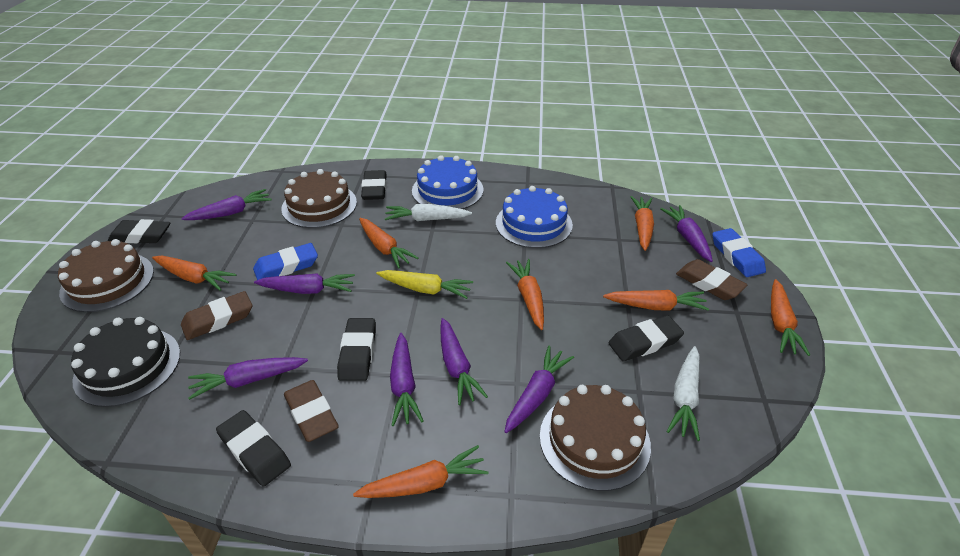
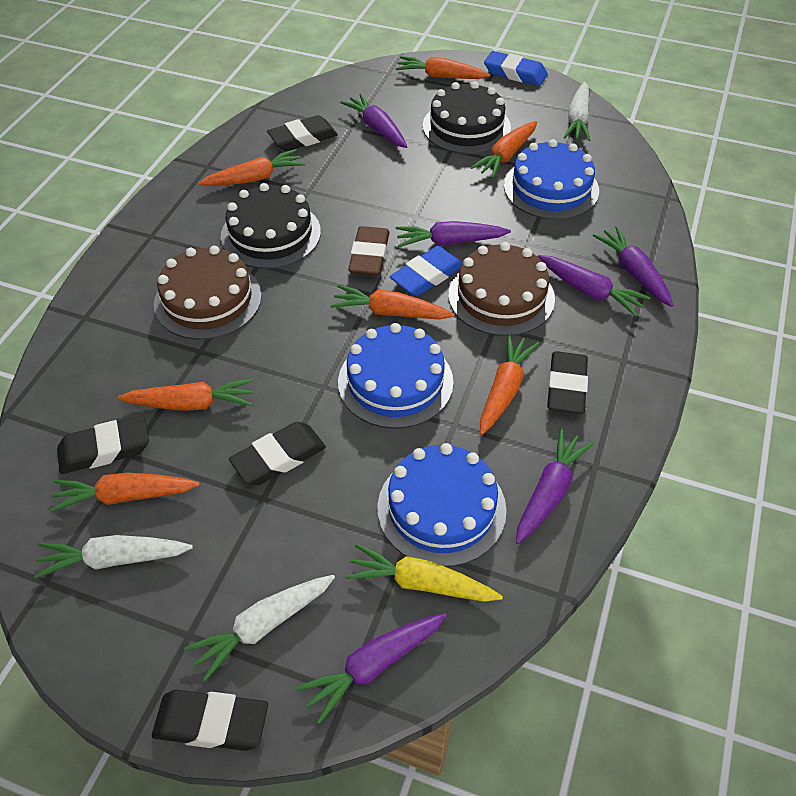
black cake: [71,317,180,407] = 1 -> [221,183,321,269] [423,81,511,154] = 2
blue cake: [412,155,484,209] [496,186,573,248] = 2 -> [338,323,453,429] [377,443,507,567] [504,139,599,220] = 3
brown cake: [58,239,154,312] [281,169,357,228] [540,385,651,491] = 3 -> [154,246,262,340] [448,242,555,336] = 2
brown eraser: [181,291,252,340] [284,380,339,442] [676,259,747,300] = 3 -> [348,226,390,276] = 1
purple carrot: [181,189,272,220] [188,357,308,400] [254,273,355,294] [390,333,423,426] [440,318,488,405] [504,346,574,433] [660,205,713,262] = 7 -> [296,613,447,724] [340,93,407,148] [396,221,511,247] [516,429,594,544] [537,255,651,316] [593,226,674,307] = 6
white carrot: [385,204,472,221] [666,346,700,441] = 2 -> [34,535,193,579] [184,575,335,682] [564,82,590,141] = 3

